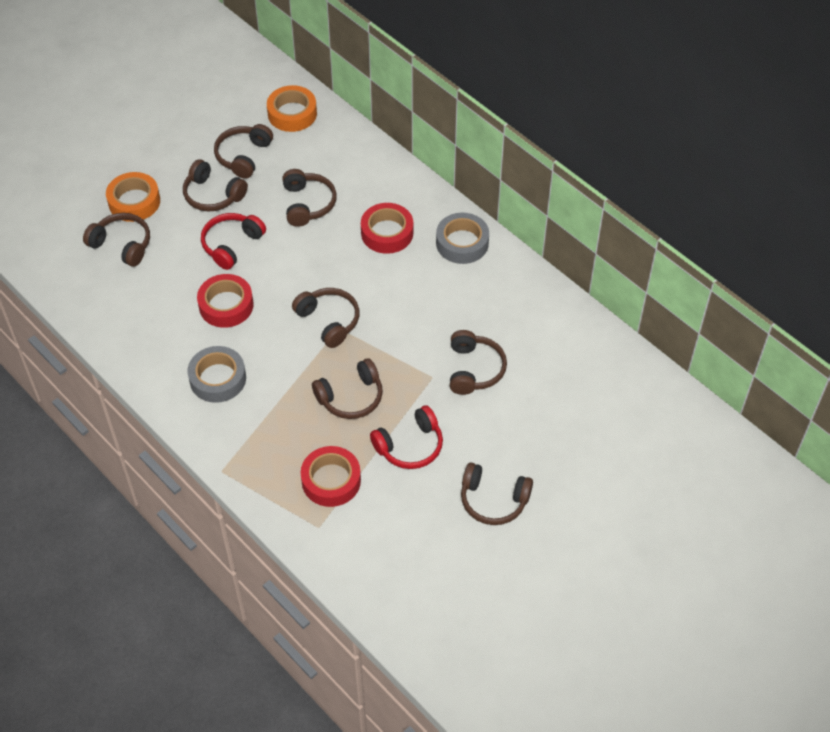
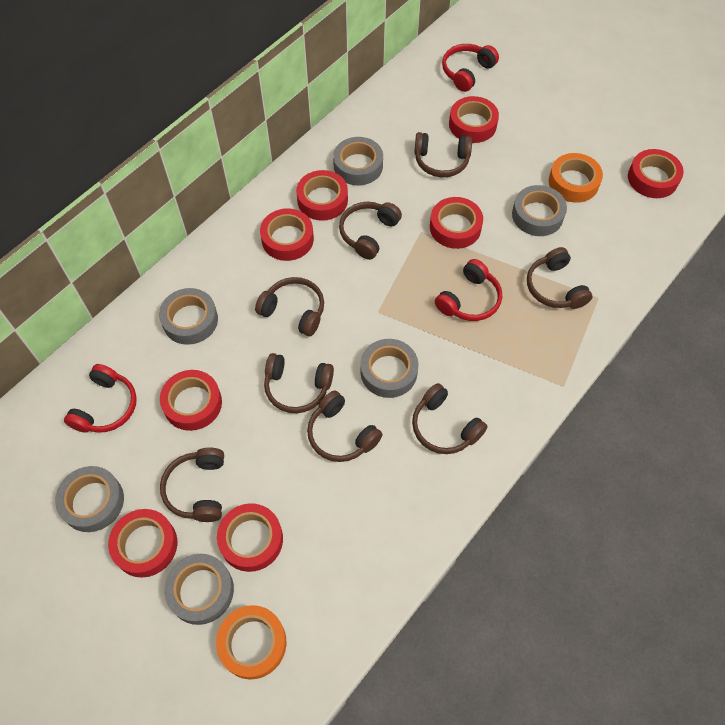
grey tape: [188,346,246,403] [436,213,489,264] = 2 -> [55,466,124,532] [159,288,218,345] [164,554,234,625] [333,137,383,185] [360,339,418,398] [512,185,567,236] = 6
red headphones: [201,213,266,270] [370,405,443,469] = 2 -> [64,364,137,433] [435,259,502,321] [442,44,499,92] = 3
red tape: [197,274,254,328] [301,446,361,507] [361,203,413,254] = 3 -> [108,509,177,578] [160,370,222,431] [217,503,283,572] [260,208,314,261] [296,170,348,221] [430,197,483,249] [449,96,499,143] [628,149,684,198] = 8

